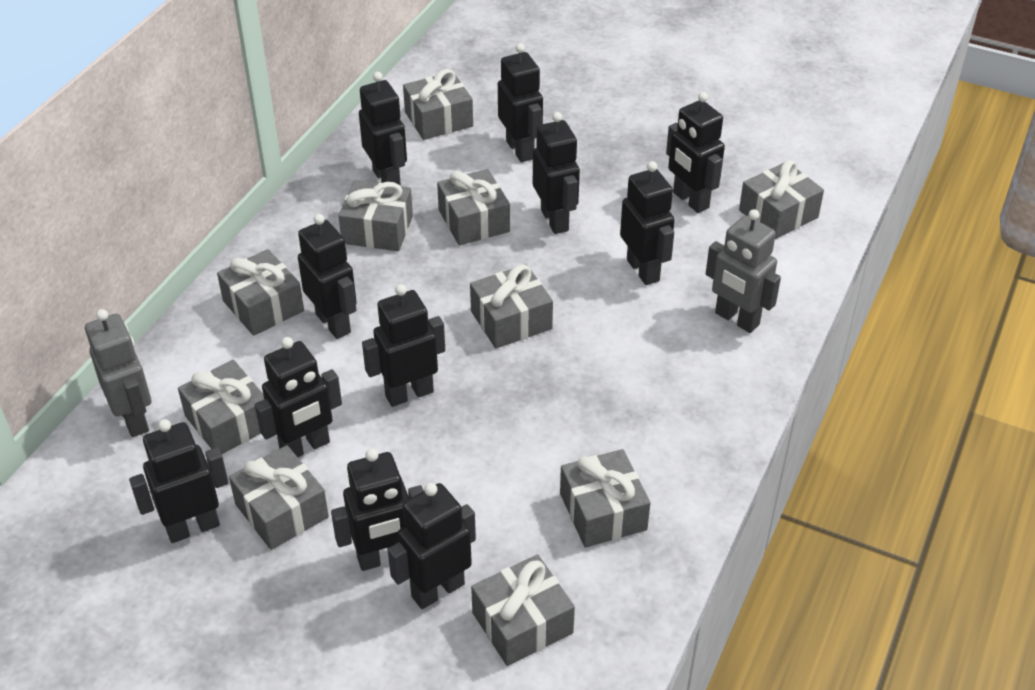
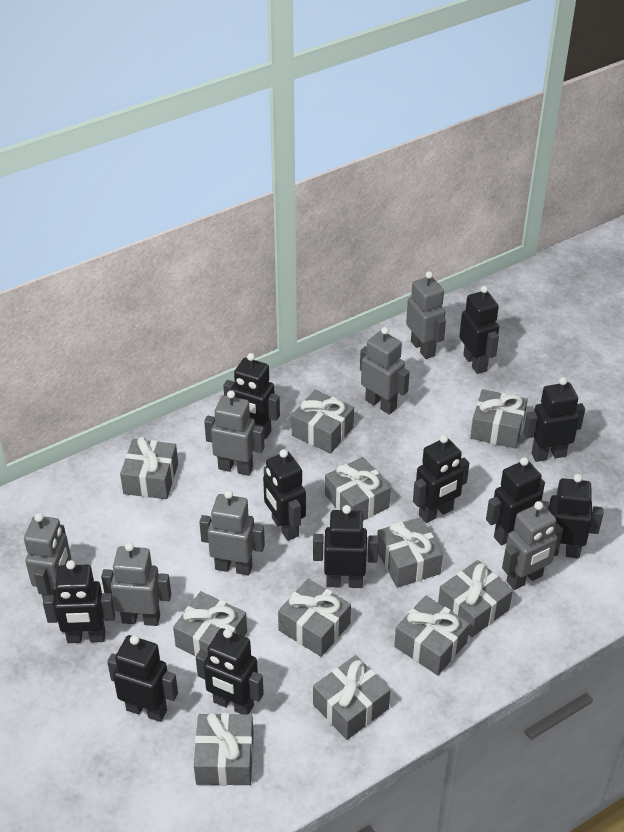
grey gift: [178,360,264,454] [217,249,304,336] [229,445,329,550] [338,180,413,251] [403,69,473,140] [437,169,510,245] [470,264,553,348] [471,554,575,666] [560,449,650,548] [739,160,824,239] = 10 -> [120,437,178,499] [173,591,247,657] [194,713,254,786] [278,579,351,657] [291,390,354,454] [313,655,390,740] [325,457,391,520] [377,517,443,588] [394,595,470,675] [438,560,513,637] [470,389,528,449] = 11
grey robot: [85,309,151,437] [706,209,781,333] = 2 -> [24,513,71,598] [101,542,171,626] [199,490,265,575] [204,390,264,476] [360,327,410,415] [406,271,446,359] [502,501,563,590] = 7

